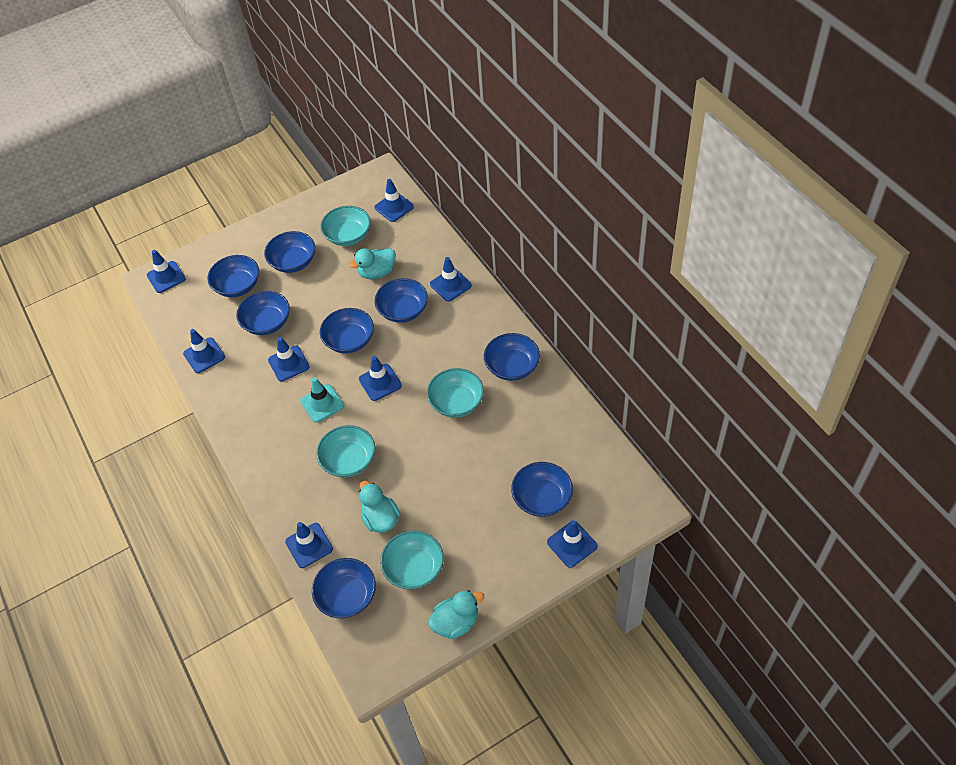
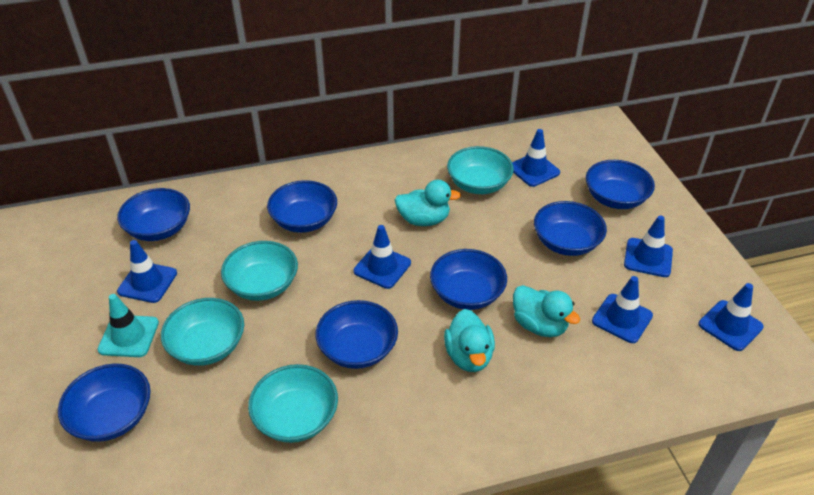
blue bowl: [207,255,259,297] [236,291,290,335] [264,231,315,273] [312,558,376,618] [320,308,374,354] [374,278,428,323] [484,333,540,381] [511,462,573,517] = 8 -> [58,364,151,442] [117,188,190,241] [267,180,337,233] [316,300,398,369] [430,249,507,310] [534,201,607,256] [586,160,655,209] = 7
blue traffic cone: [147,250,186,293] [183,329,225,373] [268,337,310,381] [285,522,333,568] [359,356,402,401] [375,179,414,222] [430,257,472,302] [547,520,597,568] = 8 -> [117,240,177,303] [354,225,411,289] [512,129,560,187] [592,276,653,343] [624,215,673,277] [699,283,764,351] = 6

